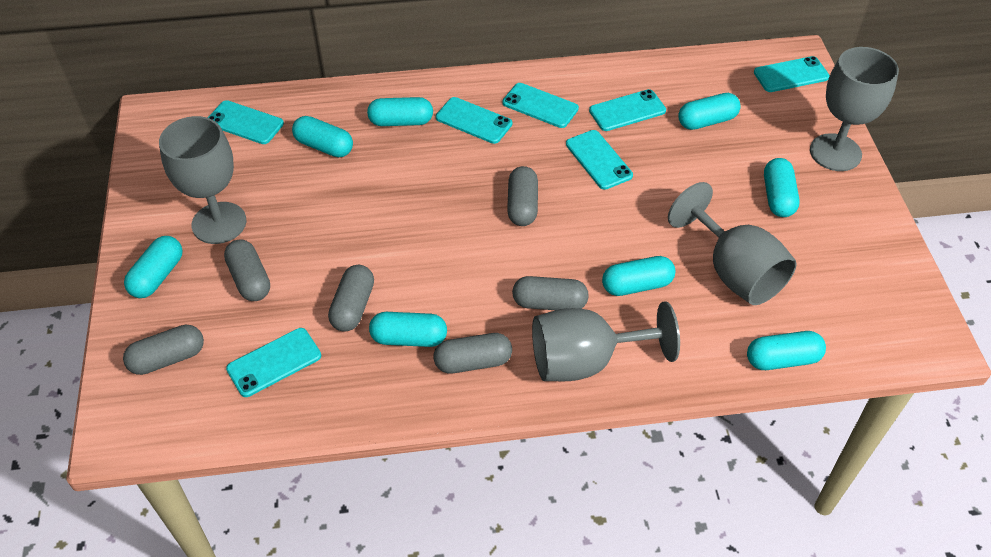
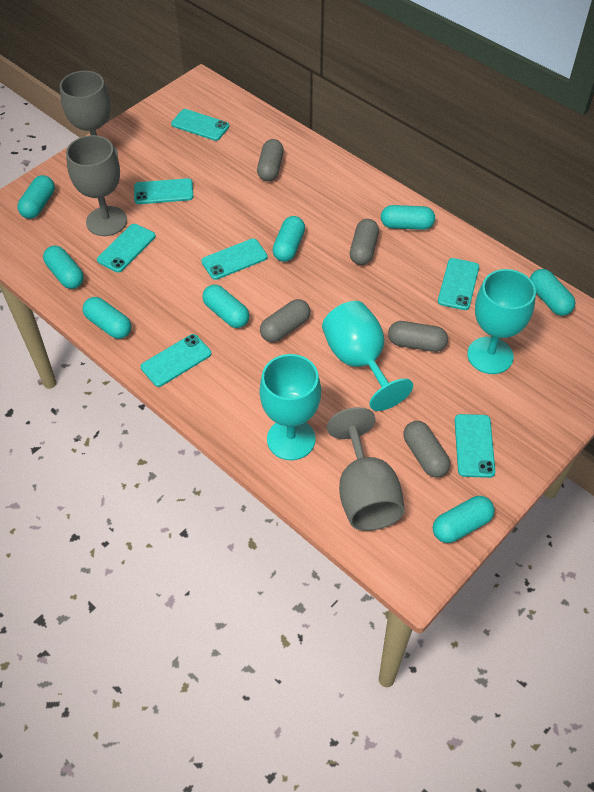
grey capsule: [123,325,204,375] [224,240,270,301] [328,265,374,332] [434,333,512,373] [507,166,538,226] [512,276,589,310] = 6 -> [257,139,284,181] [260,299,310,342] [350,219,379,265] [388,321,448,352] [403,421,450,478] = 5
grey goblet: [159,116,247,244] [532,302,680,381] [668,182,797,305] [810,47,899,171] = 4 -> [60,71,118,157] [66,135,127,236] [327,407,405,531] = 3
turquoise goblet: none = 0 -> [259,354,321,460] [322,301,413,411] [467,269,536,374] = 3

